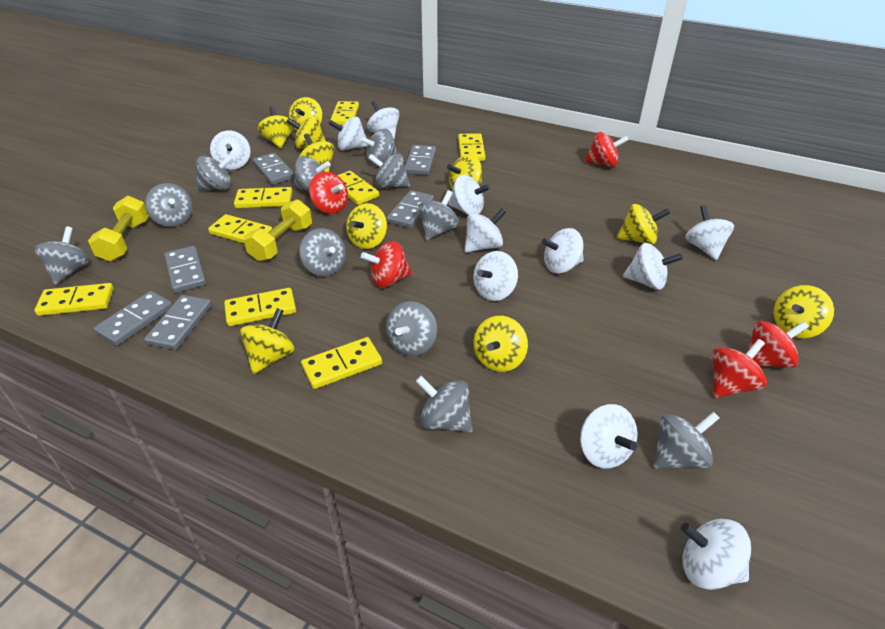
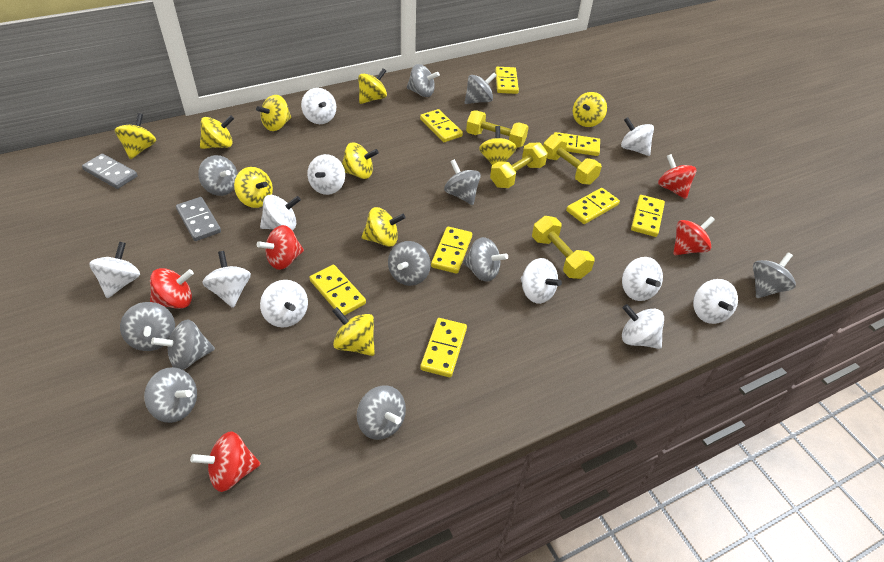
grey domino: [94,291,173,346] [144,295,212,350] [164,246,206,293] [253,153,295,185] [386,190,434,228] [405,145,436,175] = 6 -> [82,154,138,189] [176,197,221,241] = 2
yellow dumbbell: [88,196,149,262] [244,199,312,261] = 2 -> [466,111,529,148] [490,143,548,188] [532,216,595,279] [543,134,602,185] = 4

